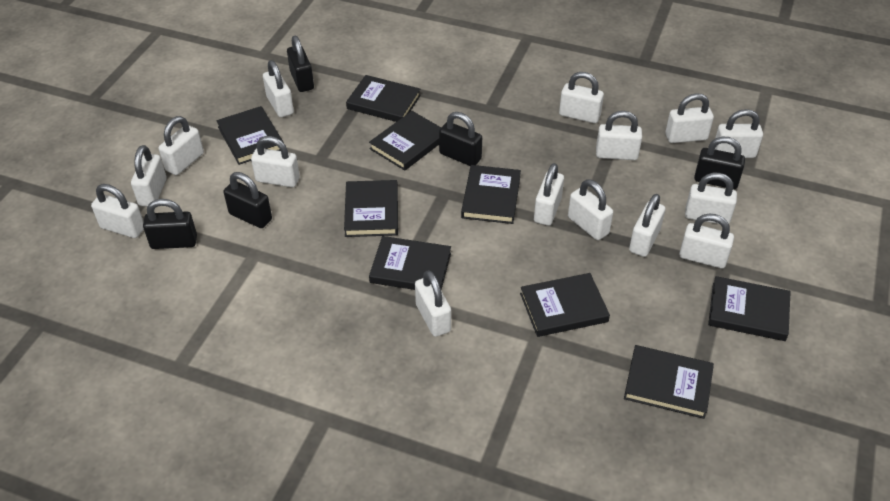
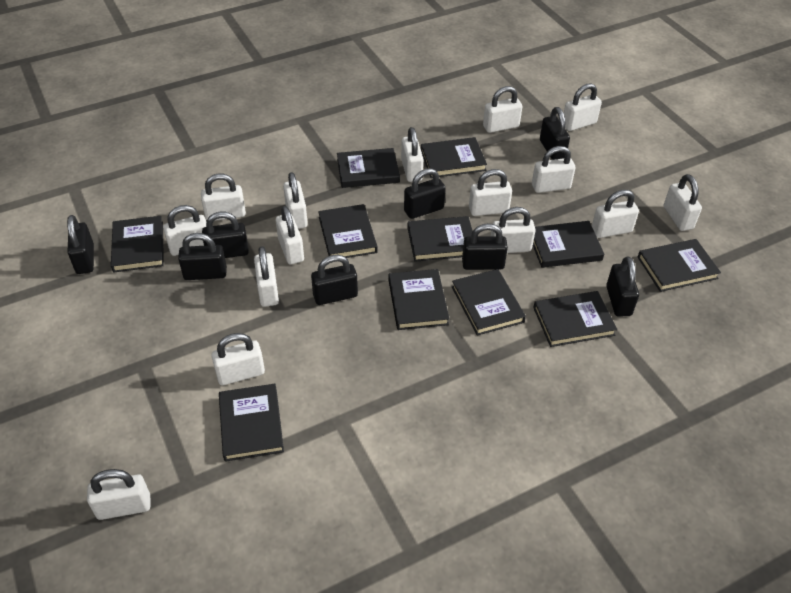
black book: [216,106,284,165] [344,180,398,237] [346,75,421,122] [369,111,441,171] [369,236,451,290] [461,165,521,224] [520,273,610,337] [624,345,714,419] [708,276,791,341] = 9 -> [111,216,164,272] [219,384,284,462] [318,204,378,258] [337,148,400,188] [389,269,450,330] [407,216,473,262] [421,137,487,178] [452,269,526,336] [533,221,604,268] [533,291,617,347] [638,239,721,292] = 11
black padlock: [143,199,197,249] [223,172,272,228] [287,36,314,92] [439,112,482,166] [694,136,745,189] = 5 -> [67,215,94,274] [178,233,227,280] [202,212,249,258] [311,255,358,305] [404,168,446,219] [462,223,508,270] [540,107,570,160] [606,256,639,317] = 8

